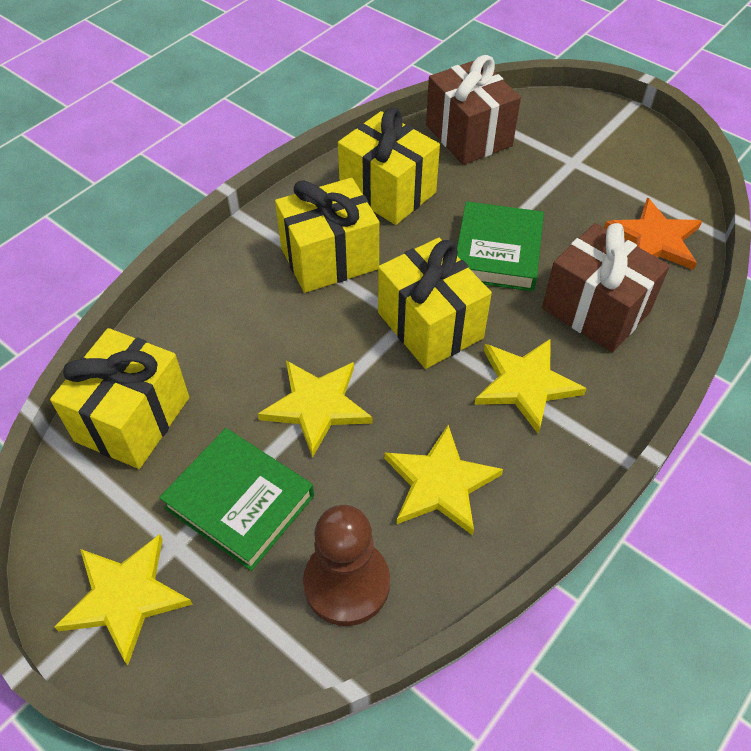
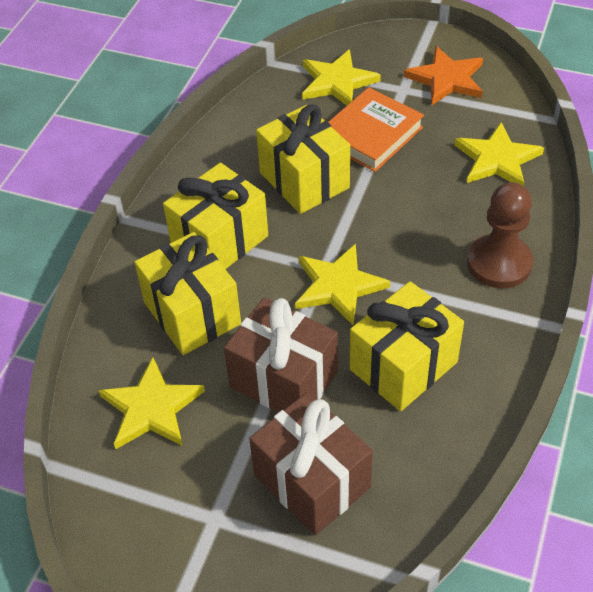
green book: [159,428,314,571] [457,201,544,291] = 2 -> none = 0
orange book: none = 0 -> [328,87,424,172] = 1

